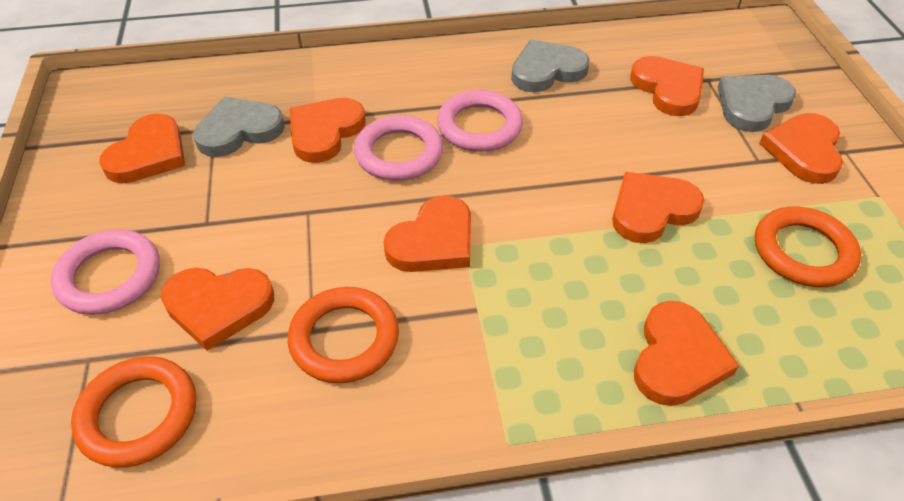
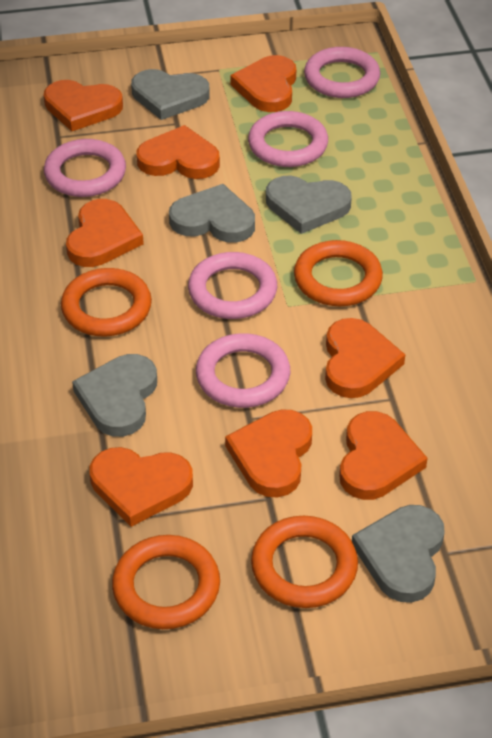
grey heart: [193,97,285,157] [511,40,590,92] [717,75,796,132] = 3 -> [72,354,157,437] [131,69,210,120] [169,184,255,243] [266,176,352,234] [352,505,445,603] = 5
orange ring: [71,356,196,467] [288,287,399,383] [755,207,861,287] = 3 -> [61,268,152,336] [112,535,220,629] [251,516,358,608] [294,240,383,306] = 4
pink ring: [51,229,160,315] [354,115,443,181] [437,90,523,152] = 3 -> [44,139,126,197] [188,252,277,319] [196,333,290,408] [248,111,328,167] [304,47,380,98] = 5

